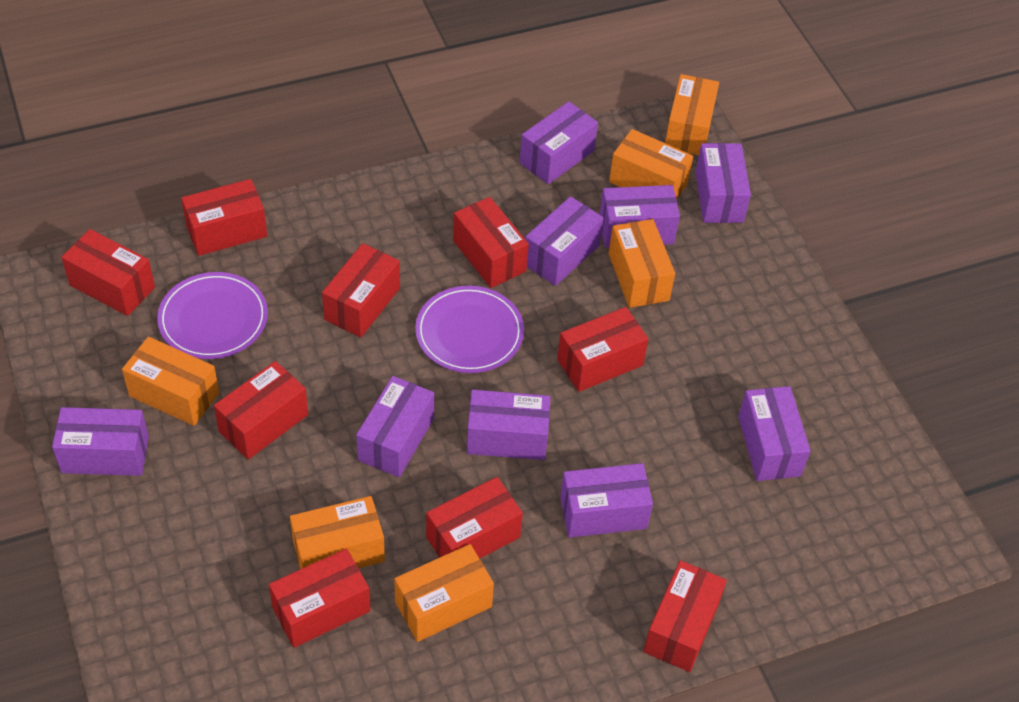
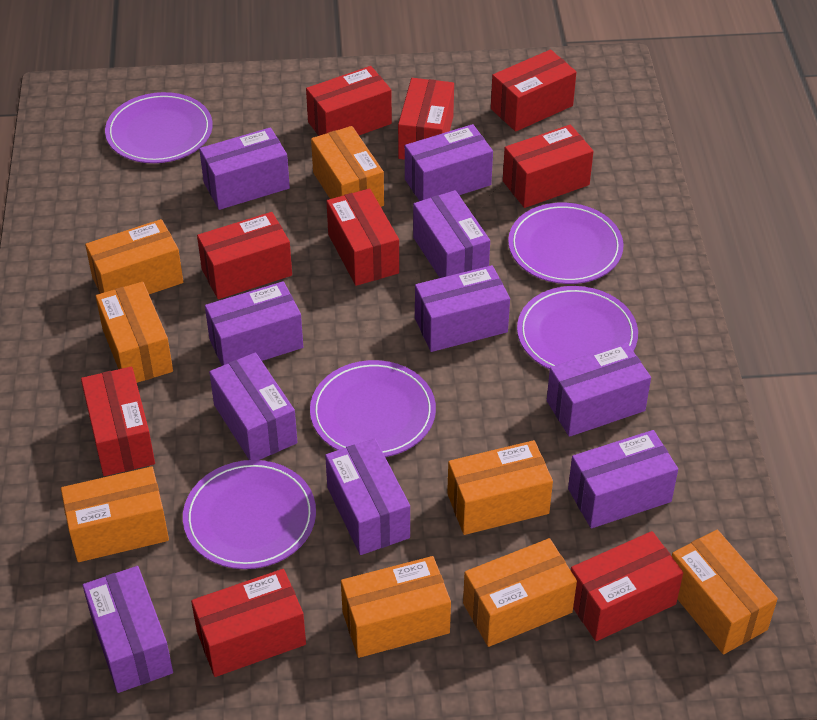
orange box: [122,337,219,426] [290,496,385,569] [394,544,494,642] [609,129,693,199] [609,219,675,308] [665,74,719,155] = 6 -> [61,466,169,562] [85,219,183,294] [96,282,173,383] [311,126,384,207] [341,556,451,658] [447,440,553,535] [463,538,577,647] [672,530,778,654] = 8
purple box: [52,407,149,476] [356,376,434,478] [467,390,550,460] [520,101,598,184] [525,196,604,286] [560,463,653,538] [599,185,680,248] [695,143,751,223] [738,386,811,481] = 9 -> [83,566,173,693] [199,127,290,210] [205,281,303,366] [209,352,298,460] [325,438,410,555] [405,124,493,201] [413,190,490,278] [415,265,510,352] [547,342,651,437] [568,430,678,528] = 10
purple plate: [157,272,268,359] [415,286,524,373] = 2 -> [105,92,213,163] [183,460,316,569] [310,360,436,457] [508,203,624,284] [517,286,638,369] = 5

